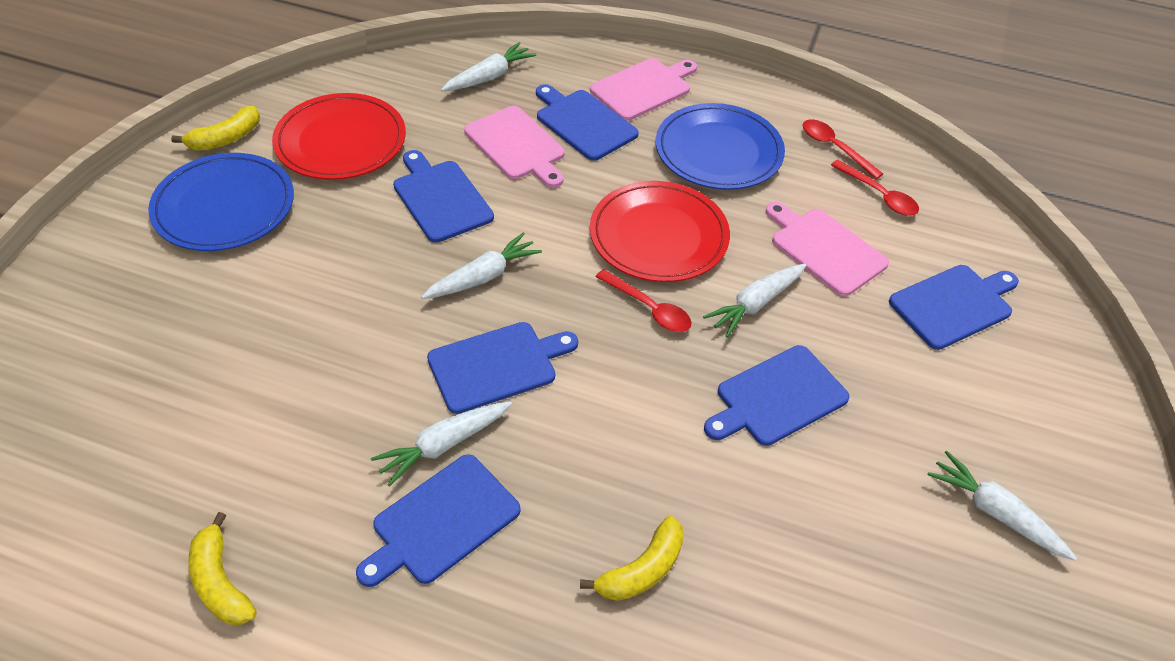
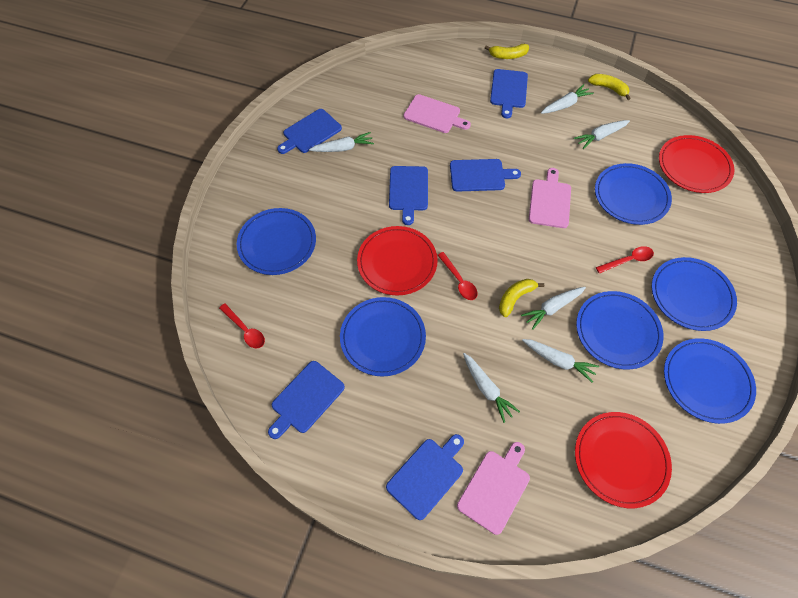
blue plate: [148,153,294,251] [656,103,785,190] = 2 -> [237,208,316,275] [340,297,426,376] [576,291,664,370] [595,163,672,225] [652,257,737,331] [664,338,756,424] = 6
red plate: [272,93,406,180] [590,181,730,282] = 2 -> [357,226,438,296] [575,412,672,508] [659,135,734,193] = 3
white carrot: [371,401,512,487] [421,232,542,299] [441,42,536,91] [703,263,806,338] [927,451,1077,561] = 5 -> [309,132,374,152] [463,353,520,423] [521,287,586,330] [522,339,599,383] [541,84,594,114] [574,120,630,149] = 6

